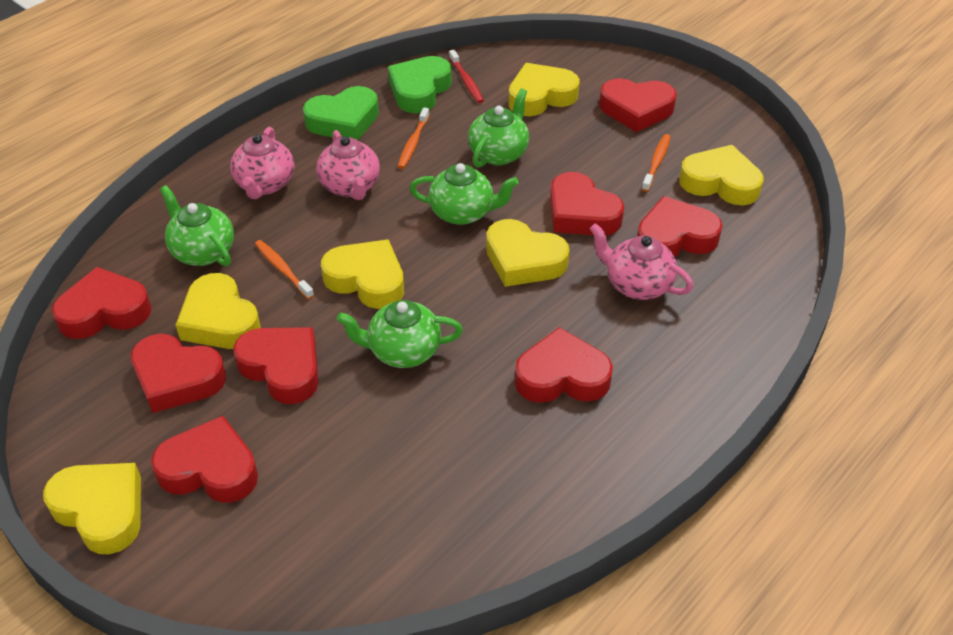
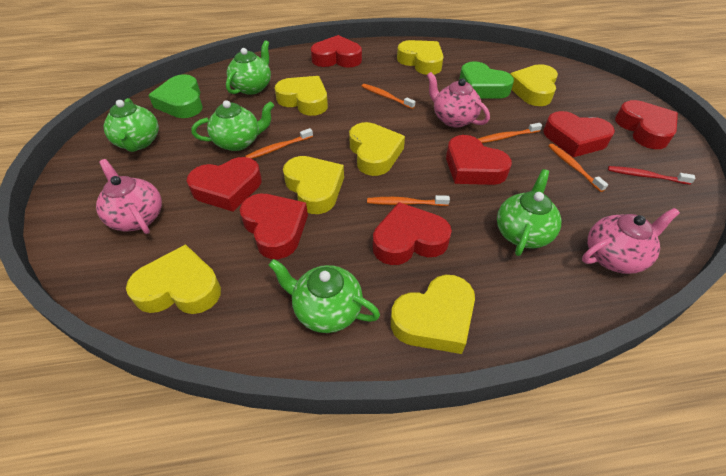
green teapot: [160,185,234,266] [337,300,463,368] [410,163,519,225] [468,89,529,168] = 4 -> [104,98,159,152] [191,100,274,151] [226,40,271,95] [268,259,380,333] [497,169,562,256] = 5
orange toothbrush: [255,240,314,299] [398,107,430,169] [642,134,671,192] = 3 -> [245,128,313,159] [362,84,416,109] [367,195,450,206] [478,123,542,143] [548,144,608,192] = 5
red heart: [52,267,151,339] [131,334,226,413] [151,416,258,503] [233,327,319,404] [515,327,613,403] [550,172,624,235] [599,78,677,132] [637,196,723,257] = 8 -> [187,157,262,211] [240,194,308,259] [311,35,362,68] [373,202,452,265] [446,135,512,185] [543,111,615,157] [615,100,678,149] = 7
yellow heart: [43,463,141,554] [176,273,261,349] [321,239,404,309] [486,219,570,287] [508,63,580,116] [679,145,763,205] = 6 -> [126,244,221,314] [275,76,328,116] [283,156,344,214] [349,122,405,176] [391,275,475,354] [397,40,444,75] [510,64,558,106] = 7

